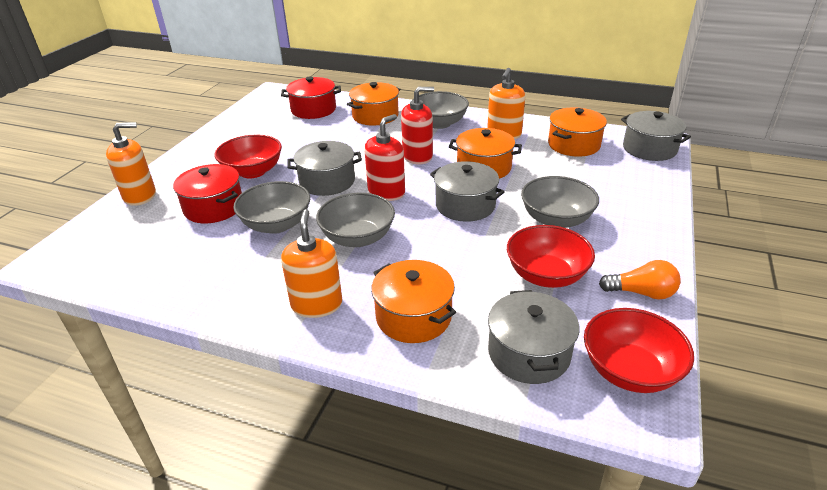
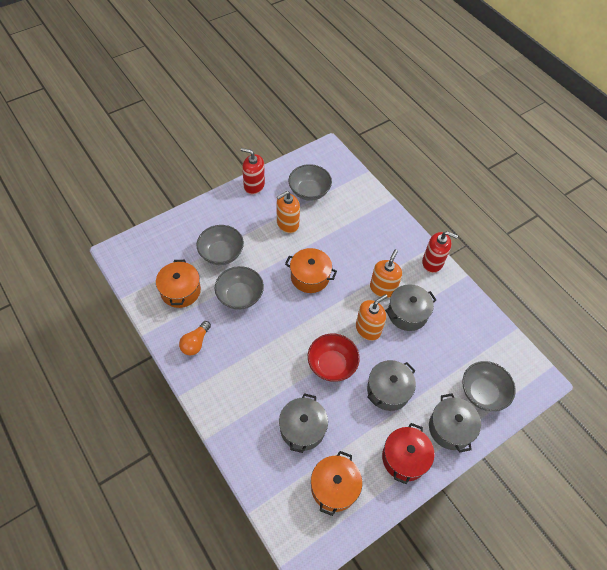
orange pot: [347,82,400,125] [371,260,456,343] [449,128,522,179] [548,107,607,157] = 4 -> [156,260,201,308] [285,248,337,293] [311,451,362,516] = 3
red bowl: [215,135,282,179] [507,225,595,288] [584,308,694,393] = 3 -> [308,334,360,382] = 1
red pot: [173,164,242,223] [281,77,341,119] = 2 -> [382,423,434,484] = 1

